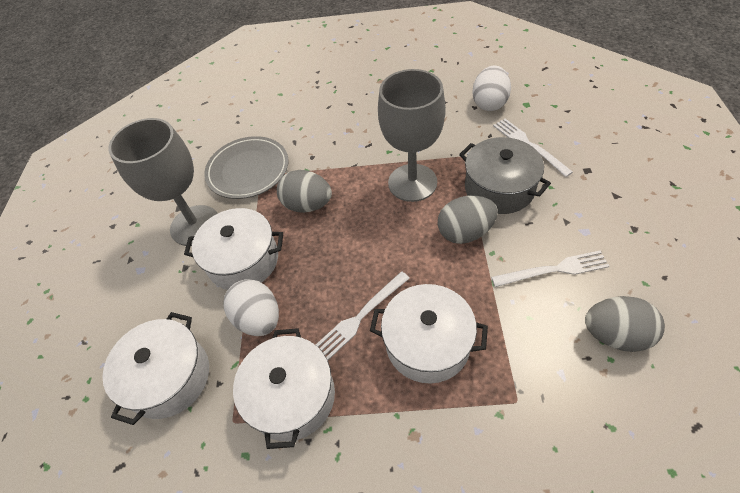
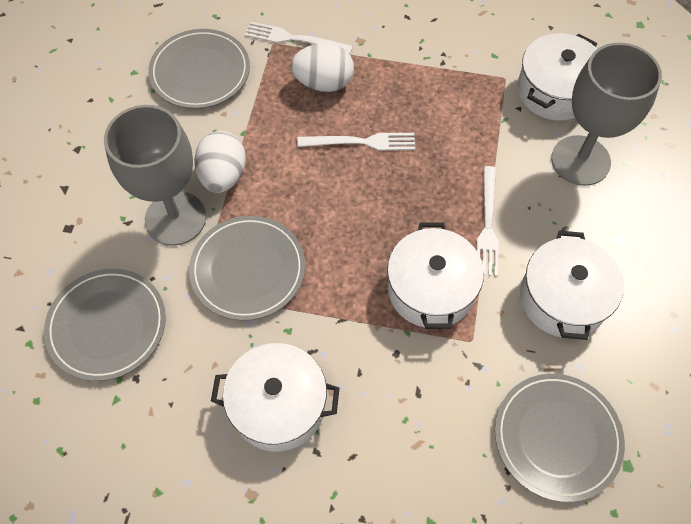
grey egg: [277,170,332,213] [438,196,498,244] [585,296,665,352] = 3 -> none = 0
grey plate: [204,136,289,199] = 1 -> [44,269,166,381] [148,29,250,109] [189,216,305,321] [495,374,625,502] = 4
grey pot: [459,137,551,214] = 1 -> none = 0

